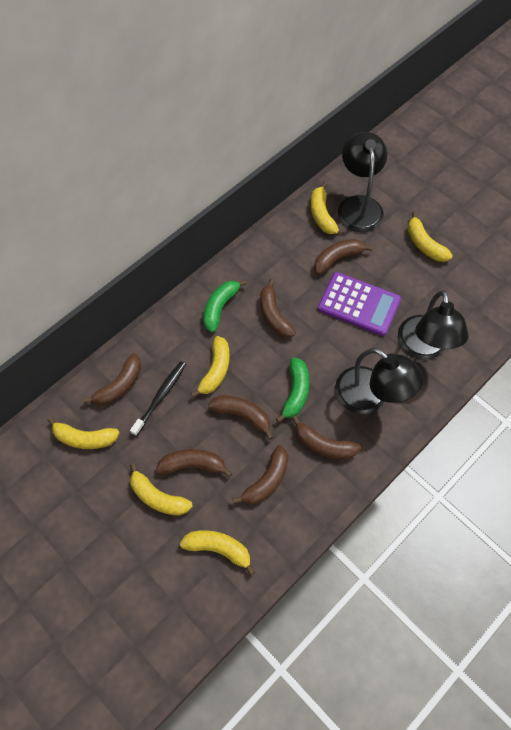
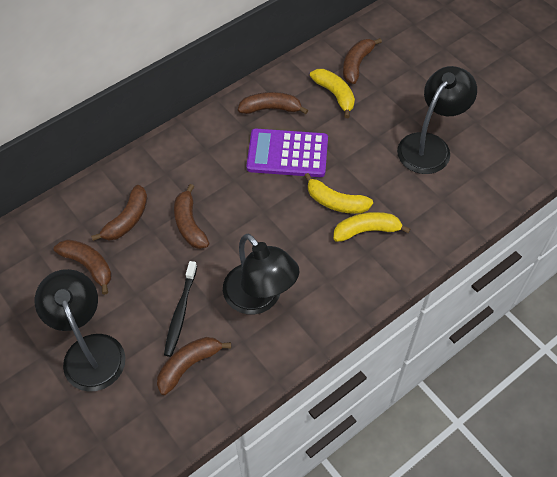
brown banana: [83,353,141,405] [156,449,232,478] [208,396,273,440] [232,445,289,505] [260,279,296,338] [292,416,361,459] [314,239,373,274] = 7 -> [54,239,112,295] [91,185,147,241] [157,337,231,395] [174,184,209,249] [238,92,308,114] [343,38,382,84] = 6
green banana: [203,280,247,333] [276,357,309,423] = 2 -> none = 0
yellow banana: [47,417,120,449] [130,463,193,516] [180,530,255,576] [191,336,230,398] [311,182,339,234] [408,211,453,262] = 6 -> [304,173,373,214] [310,69,355,118] [334,212,410,242] = 3

